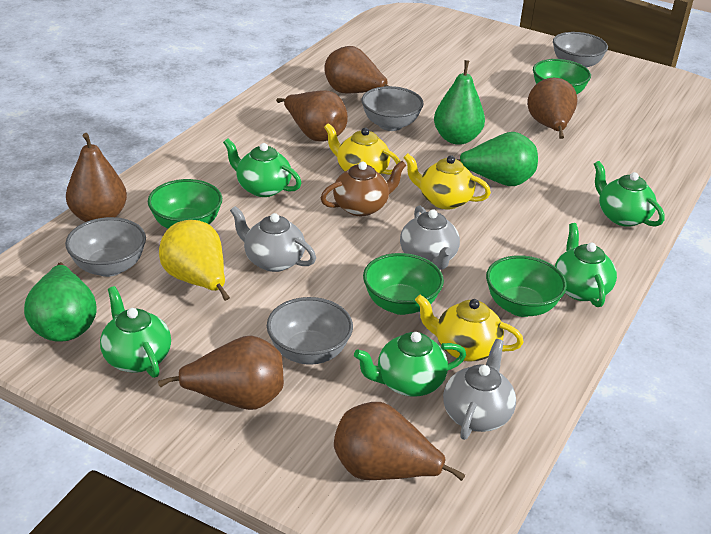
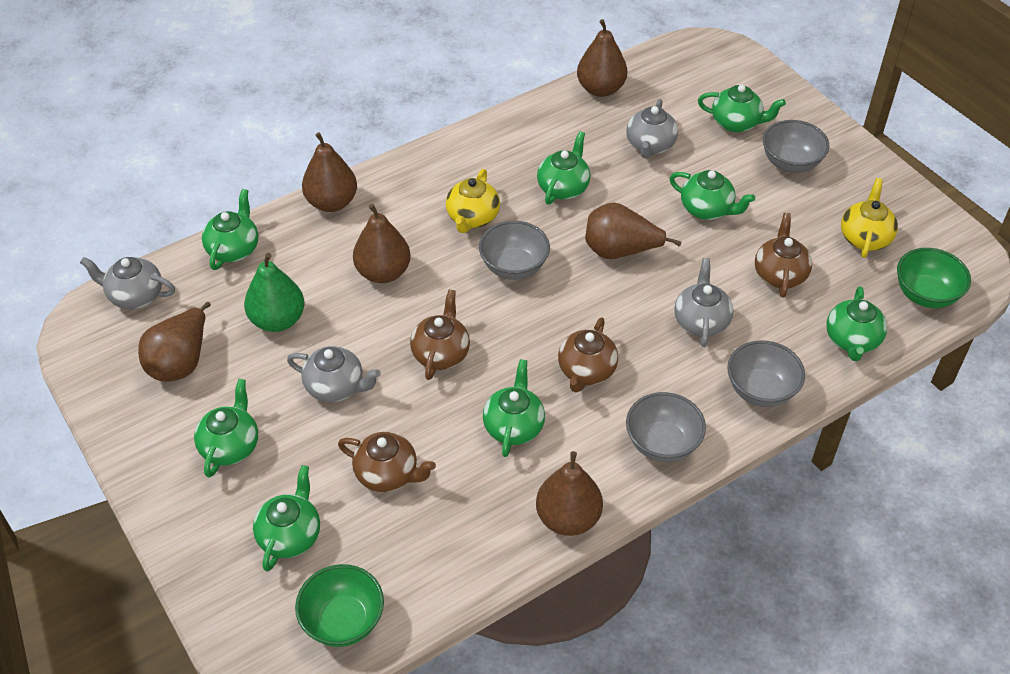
brown teapot: [321,161,406,216] = 1 -> [338,432,436,492] [410,289,470,380] [558,317,618,393] [755,213,812,298] = 4
green bowl: [148,179,222,229] [363,253,444,315] [486,255,567,317] [533,59,591,94] = 4 -> [295,564,384,647] [897,248,971,308] = 2
green pear: [24,262,96,342] [434,60,485,145] [457,132,538,186] = 3 -> [244,253,304,332] = 1
green teapot: [100,286,171,378] [223,138,302,197] [354,332,466,397] [555,223,617,307] [594,161,665,227] = 5 -> [194,379,258,477] [202,189,258,270] [253,465,320,572] [483,359,545,457] [537,131,590,205] [669,170,755,220] [698,84,786,132] [826,286,887,361] = 8
grey teapot: [230,206,316,272] [400,206,460,270] [443,339,516,440] = 3 -> [80,257,175,309] [287,346,381,402] [626,99,678,159] [674,258,733,347] = 4
yellow pear: [159,220,230,301] = 1 -> none = 0
yellow teapot: [324,123,400,175] [403,153,491,210] [415,295,524,361] = 3 -> [446,169,500,233] [841,178,898,258] = 2

